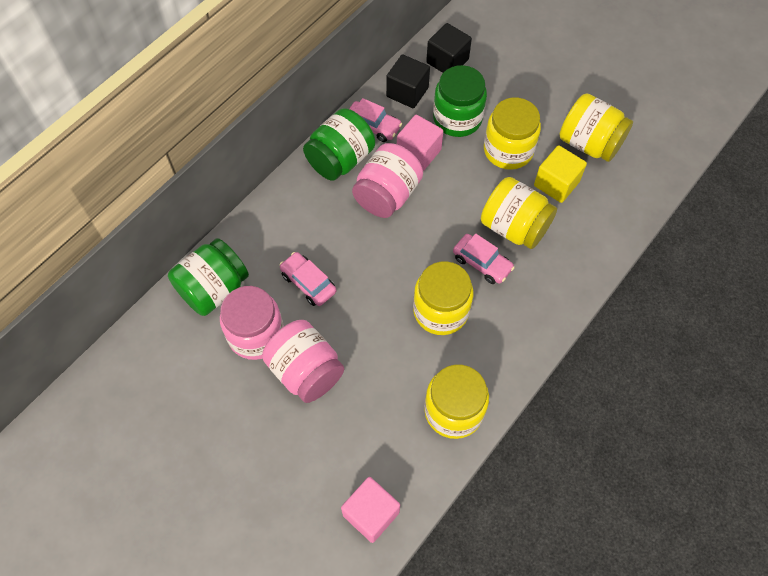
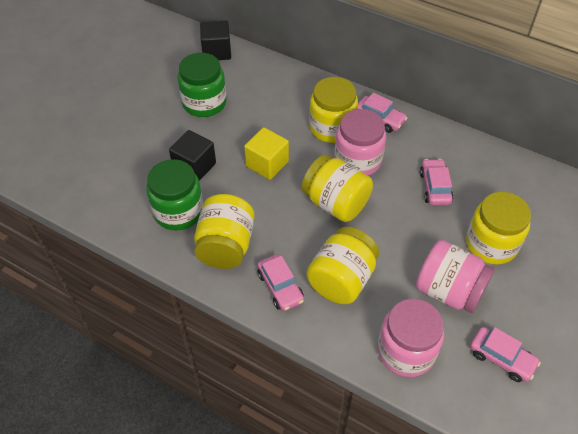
green jar: [168,238,249,316] [303,108,375,181] [433,65,487,137] = 3 -> [147,159,203,231] [178,53,227,117] = 2
pink car: [279,252,336,306] [349,98,402,142] [453,234,515,284] = 3 -> [257,254,304,311] [358,92,407,133] [420,159,453,205] [470,327,541,382] = 4
pink cube: [341,477,400,543] [397,115,443,171] = 2 -> none = 0

